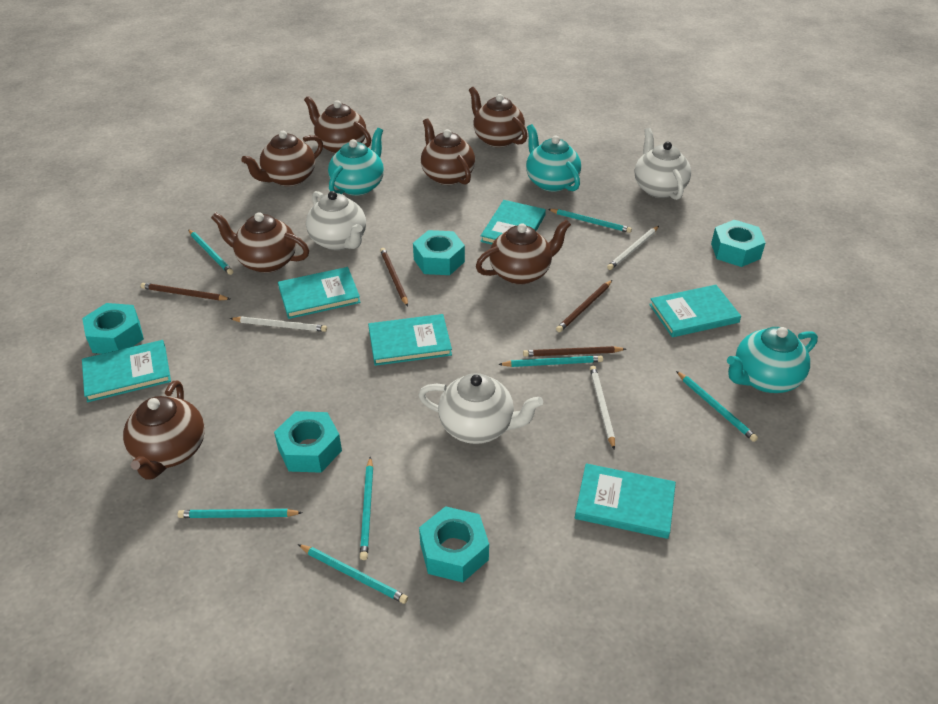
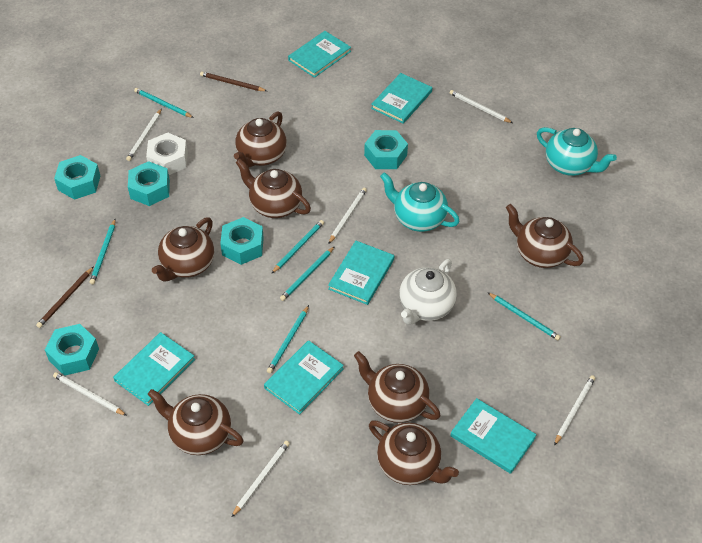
brown pencil: [141,283,230,300] [380,248,408,306] [523,346,626,357] [556,280,612,332] = 4 -> [36,267,94,328] [200,72,267,91] = 2
turquoise pencil: [178,509,303,518] [188,229,233,275] [298,544,408,604] [360,456,373,560] [498,356,603,367] [548,209,632,233] [676,371,758,442] = 7 -> [90,219,116,284] [134,88,194,118] [267,305,309,373] [271,220,324,274] [280,246,335,301] [487,292,561,340] = 6
turquoise teapot: [328,128,384,196] [526,124,581,192] [727,327,818,393] = 3 -> [380,172,460,232] [537,127,617,176] = 2
white nut: none = 0 -> [146,133,188,175] = 1
white pencil: [230,317,327,332] [590,366,615,450] [607,226,659,270] = 3 -> [53,372,127,416] [126,108,162,161] [232,441,290,517] [328,188,367,244] [450,90,513,123] [554,375,595,446] = 6
white teapot: [306,191,366,250] [419,373,543,444] [635,128,691,200] = 3 -> [399,259,457,325] = 1

